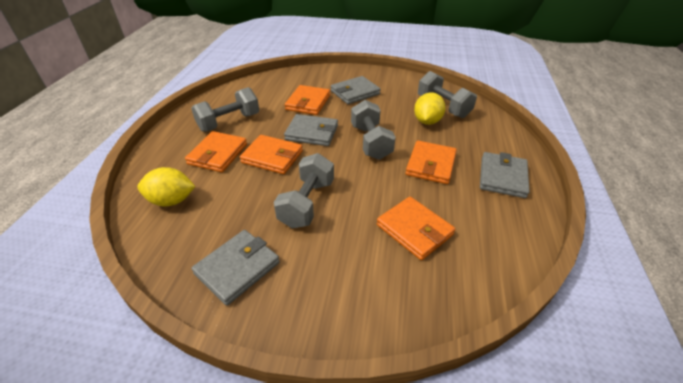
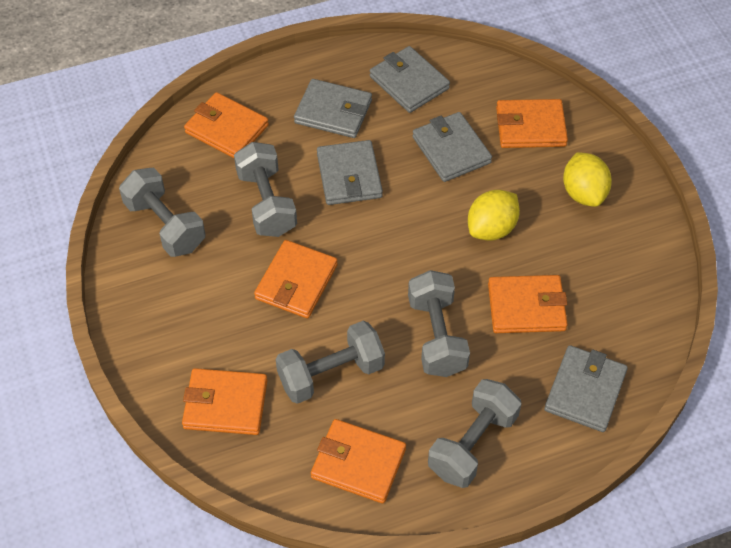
grey dumbbell: [191,87,259,132] [274,153,334,228] [351,100,396,160] [418,71,477,118] = 4 -> [119,168,205,257] [234,142,297,237] [276,321,385,404] [408,270,470,377] [428,379,522,488] = 5
grey wallet: [191,230,280,306] [284,114,338,146] [331,76,381,104] [480,152,530,198] = 4 -> [294,79,372,138] [317,140,383,205] [370,46,450,113] [413,112,492,182] [544,345,628,432] = 5
orange wallet: [185,131,247,172] [240,135,303,174] [285,85,330,115] [377,197,455,260] [406,141,457,184] = 5 -> [182,368,267,435] [184,92,269,158] [254,240,338,319] [311,419,406,503] [488,275,568,333] [496,99,568,148] = 6

